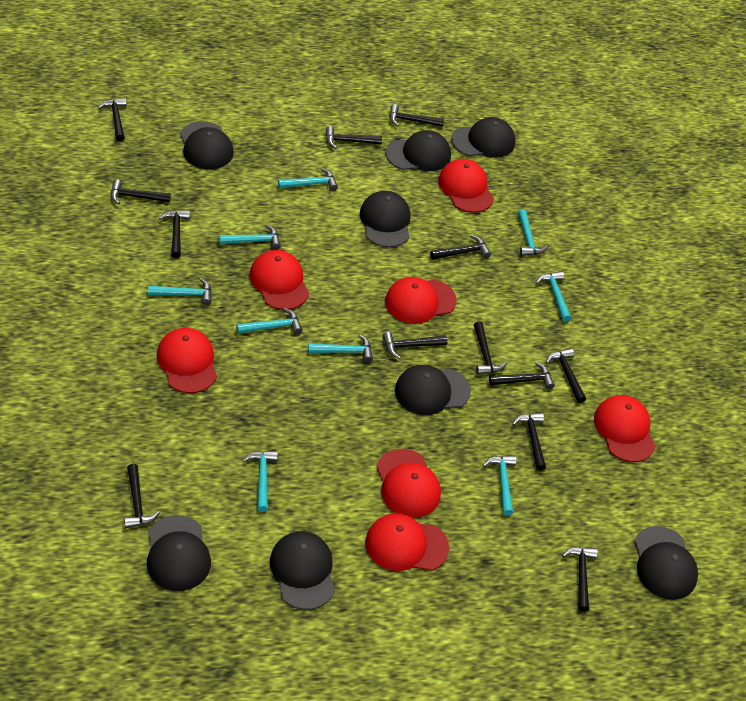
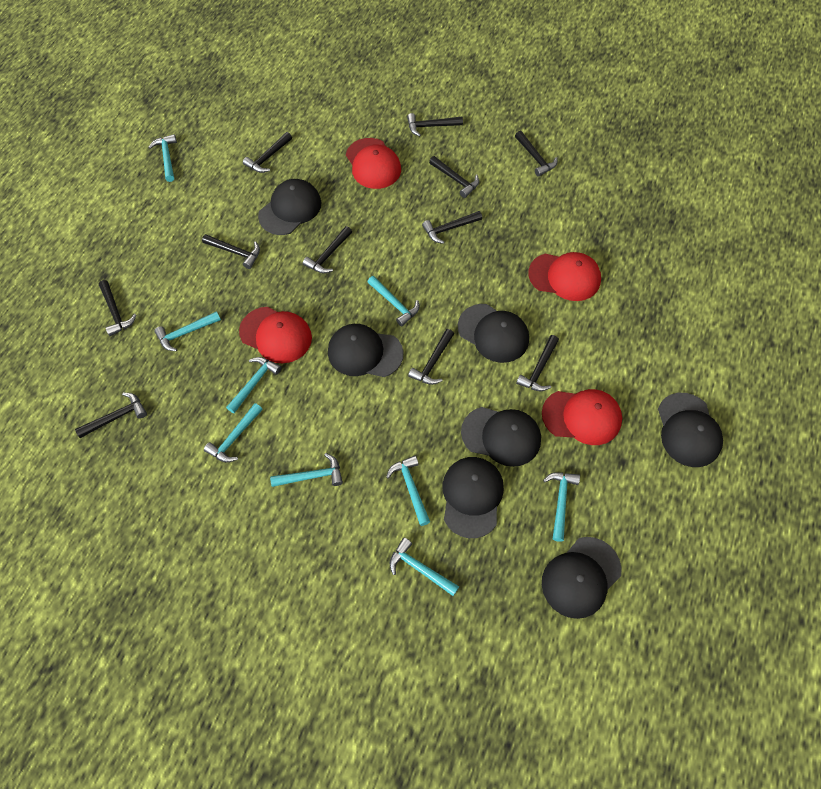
black cap: [147,515,211,591] [180,121,234,169] [270,531,335,610] [360,191,411,247] [386,130,451,171] [395,365,471,415] [451,117,516,157] [634,526,698,600] = 8 -> [258,179,321,235] [328,324,404,377] [442,457,504,538] [458,304,529,363] [461,407,541,467] [542,537,622,619] [658,393,723,467] = 7
black hammer: [98,98,127,141] [111,179,171,205] [124,464,160,528] [159,210,190,258] [326,126,382,149] [382,332,448,359] [390,104,444,127] [430,235,491,260] [474,321,507,375] [489,362,555,389] [512,413,546,471] [546,348,586,403] [562,547,598,612] = 13 -> [75,392,147,438] [99,280,136,336] [202,234,260,269] [243,132,292,173] [303,226,352,273] [407,113,463,136] [408,329,454,385] [422,211,482,244] [429,156,479,198] [515,131,558,177] [516,335,559,391] = 11
red cap: [157,328,217,393] [249,250,309,310] [365,513,449,571] [376,449,441,518] [385,277,457,324] [438,159,494,213] [594,395,656,462] = 7 -> [239,307,312,363] [346,138,401,189] [528,252,601,301] [542,389,622,445] = 4

